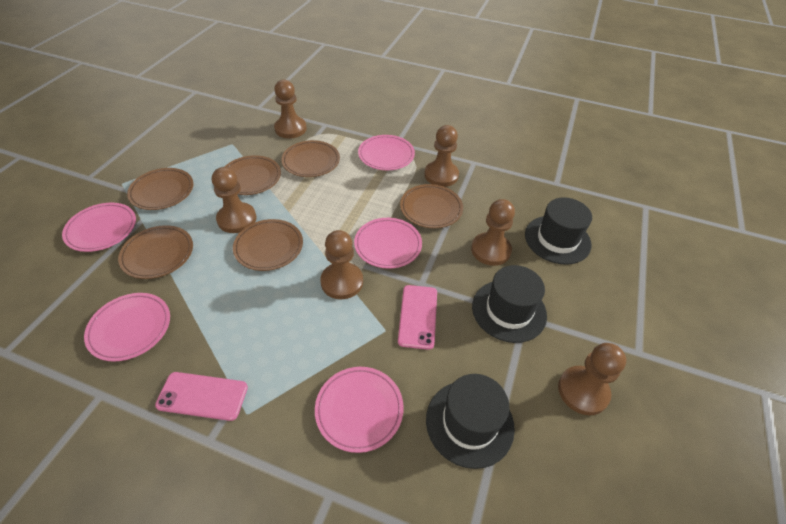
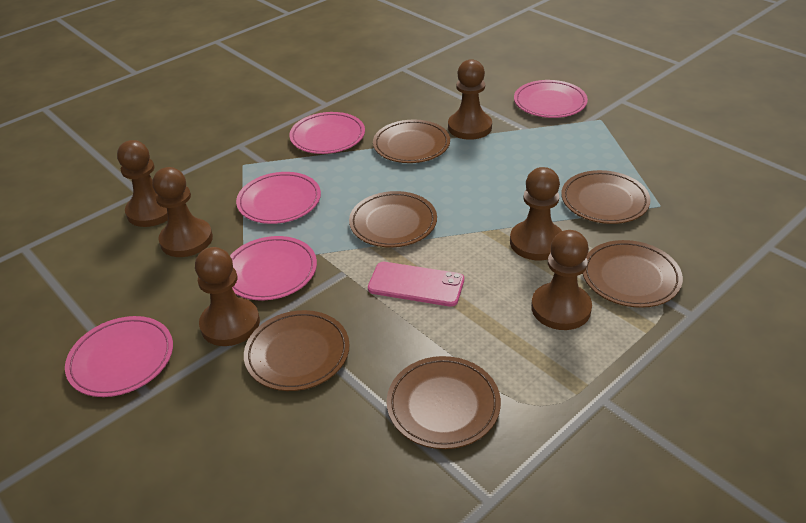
black hat: [426,374,515,469] [472,265,547,343] [525,197,592,265] = 3 -> none = 0
pink phone: [155,372,248,421] [398,285,437,350] = 2 -> [368,262,464,307] = 1

